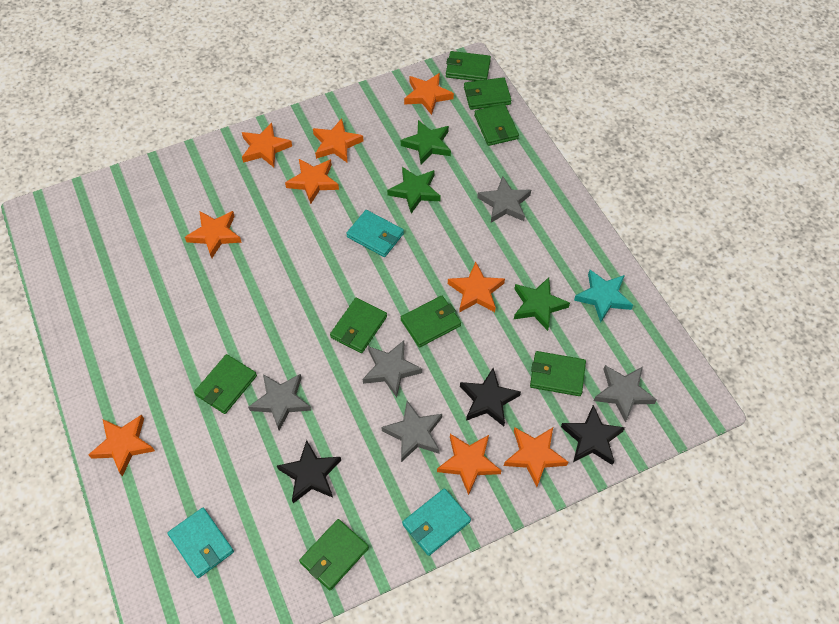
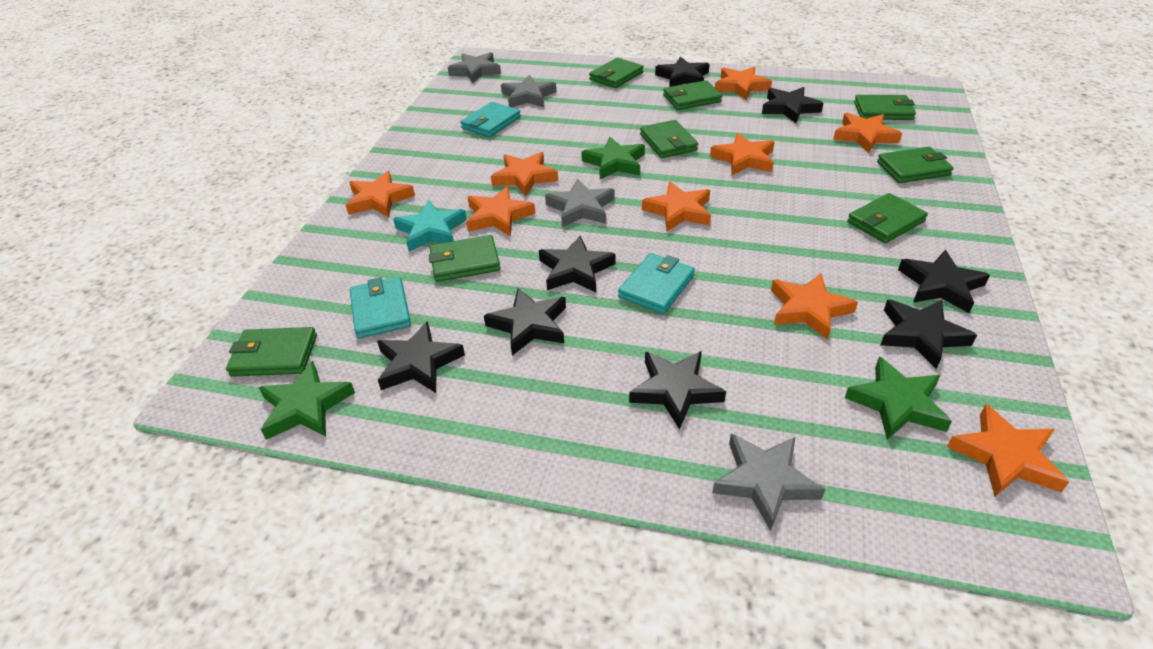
black star: [277,440,341,503] [460,368,521,426] [561,405,625,465] = 3 -> [377,321,465,393] [484,288,566,356] [539,236,616,293] [629,351,726,430] [655,56,710,87] [762,87,823,123] [881,300,977,369] [898,250,990,313] = 8
grey star: [248,374,311,431] [363,340,422,398] [381,401,442,462] [477,176,531,223] [594,365,657,423] = 5 -> [448,52,501,83] [501,75,556,107] [545,179,615,227] [712,434,825,531] = 4

